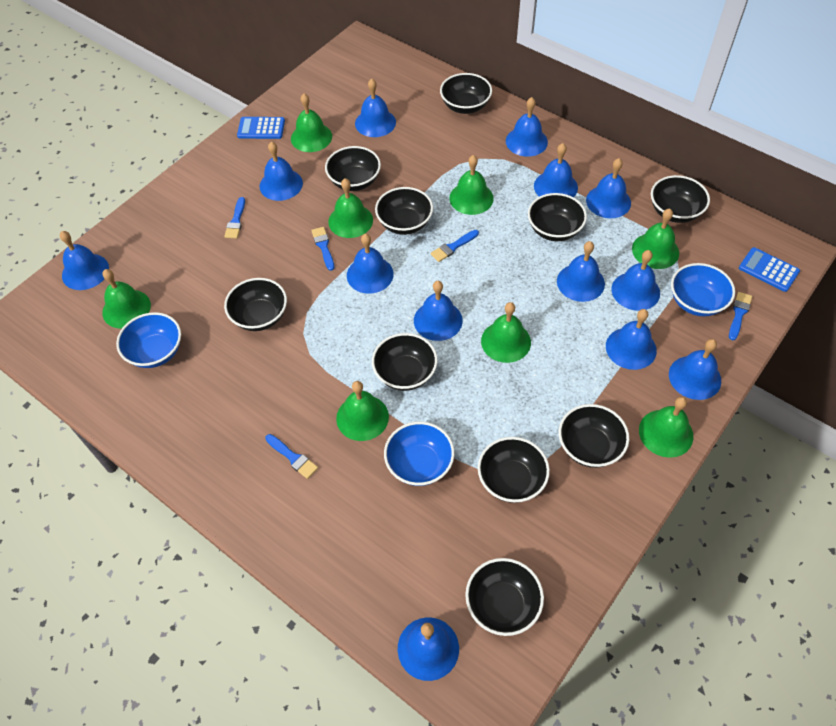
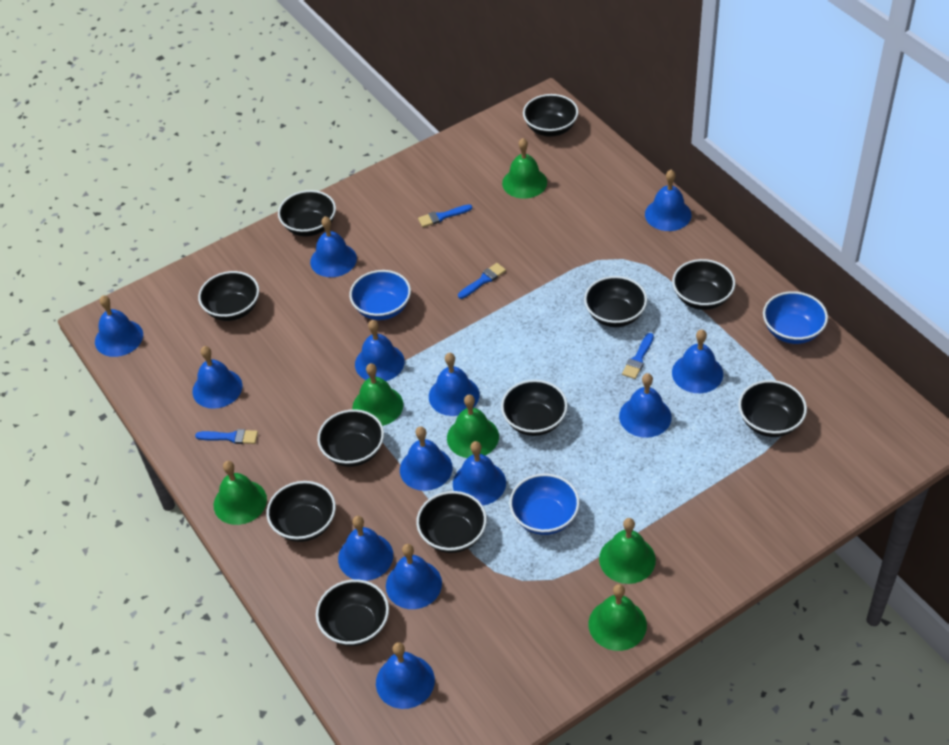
black bowl: [224,278,287,331] [325,146,381,191] [372,333,438,391] [375,187,433,235] [440,73,492,114] [465,558,544,636] [478,437,550,503] [528,193,587,241] [559,404,629,468] [651,175,710,223] = 10 -> [198,271,259,321] [266,481,336,542] [278,190,336,237] [316,579,389,646] [317,409,384,467] [416,491,487,553] [501,380,568,436] [523,94,578,137] [584,276,647,327] [672,259,735,310] [738,380,807,437] = 11
blue brush: [224,197,245,239] [265,434,318,479] [311,227,334,271] [431,230,479,262] [729,292,752,340] = 5 -> [195,429,258,444] [418,204,472,227] [458,263,506,299] [622,333,654,379] = 4
blue calculator: [237,117,285,139] [739,247,800,292] = 2 -> none = 0
green bell: [102,269,151,329] [291,94,332,152] [328,178,373,238] [336,381,389,441] [449,155,494,215] [481,302,531,363] [632,209,679,269] [639,397,693,458] = 8 -> [214,461,267,525] [352,363,403,426] [447,394,499,458] [502,138,547,199] [589,584,647,651] [599,518,656,584] = 6

